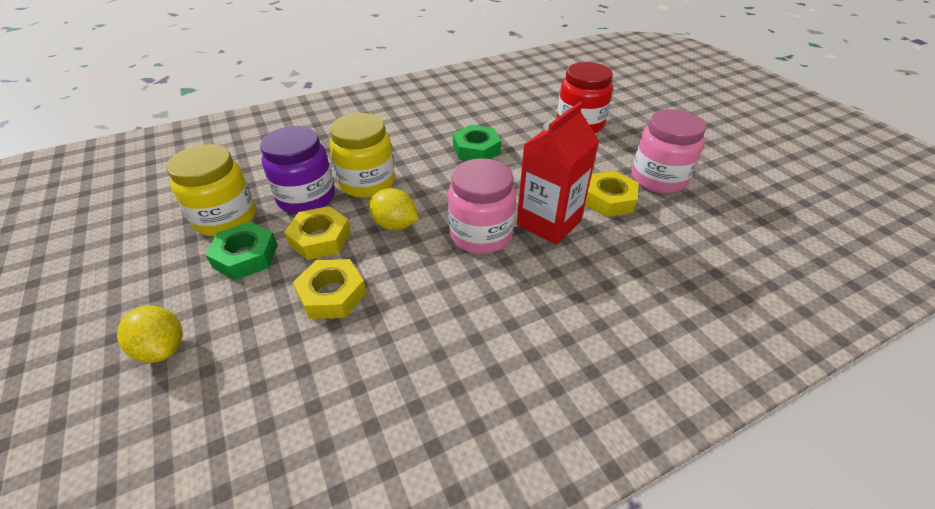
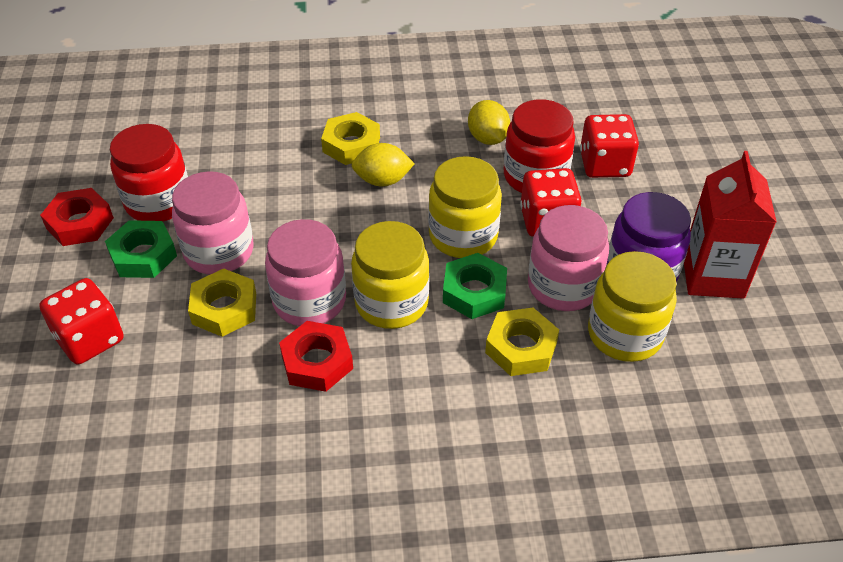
pink jar: [448,158,516,254] [632,109,706,194] = 2 -> [172,171,254,275] [265,219,346,326] [528,205,609,311] = 3
red dice: none = 0 -> [39,278,123,364] [520,168,582,237] [580,114,639,178] = 3
red jar: [557,62,613,133] = 1 -> [110,124,188,221] [504,99,575,193] = 2
red nut: none = 0 -> [40,188,114,246] [279,321,353,392] = 2
yellow jar: [167,144,256,237] [330,113,395,198] = 2 -> [351,221,429,329] [428,156,502,258] [588,251,677,362] = 3

